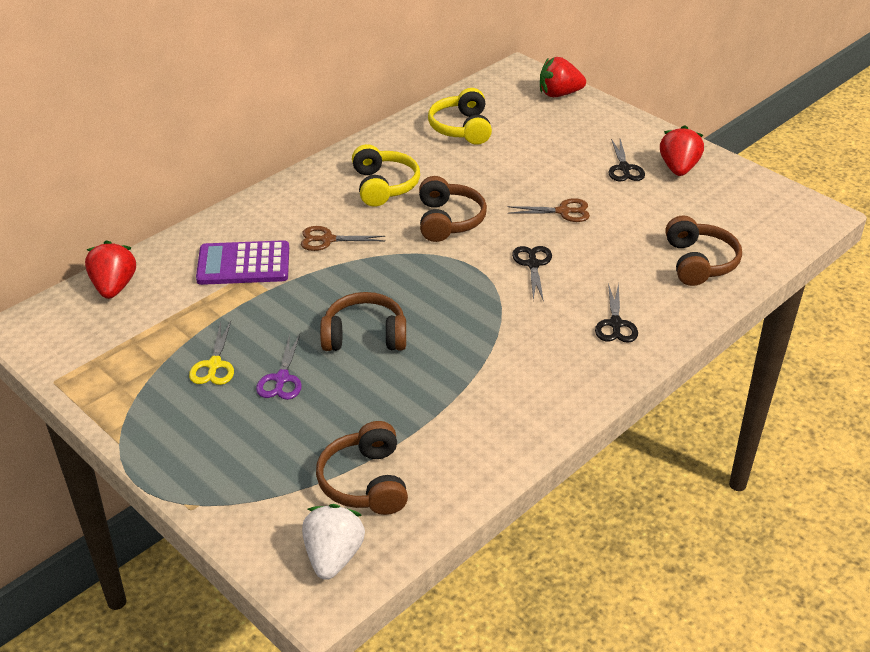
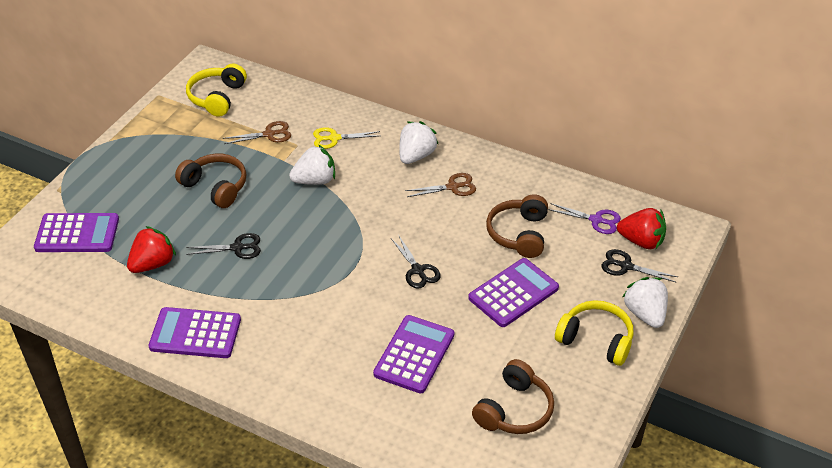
brown headphones: [316,421,408,515] [320,292,406,351] [419,176,487,242] [665,216,742,286] = 4 -> [175,154,246,208] [472,359,554,434] [486,194,548,258] = 3
purple calculator: [196,240,289,285] = 1 -> [34,213,119,252] [148,307,241,358] [373,315,454,394] [468,258,559,327] = 4
red strawberry: [85,241,136,299] [540,57,586,97] [660,125,704,176] = 3 -> [127,226,176,273] [617,208,666,249] = 2
white strawberry: [302,504,365,580] = 1 -> [289,145,335,185] [399,121,439,164] [623,277,668,328] = 3

